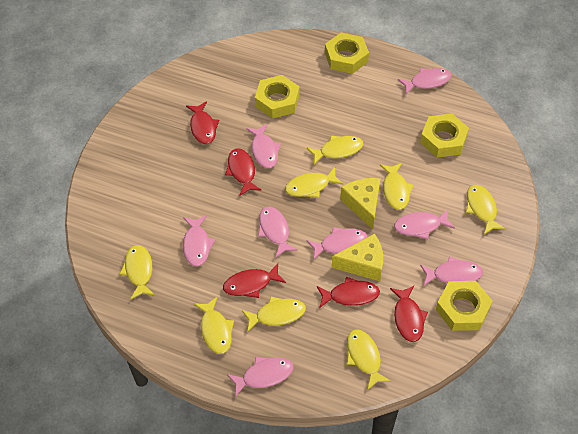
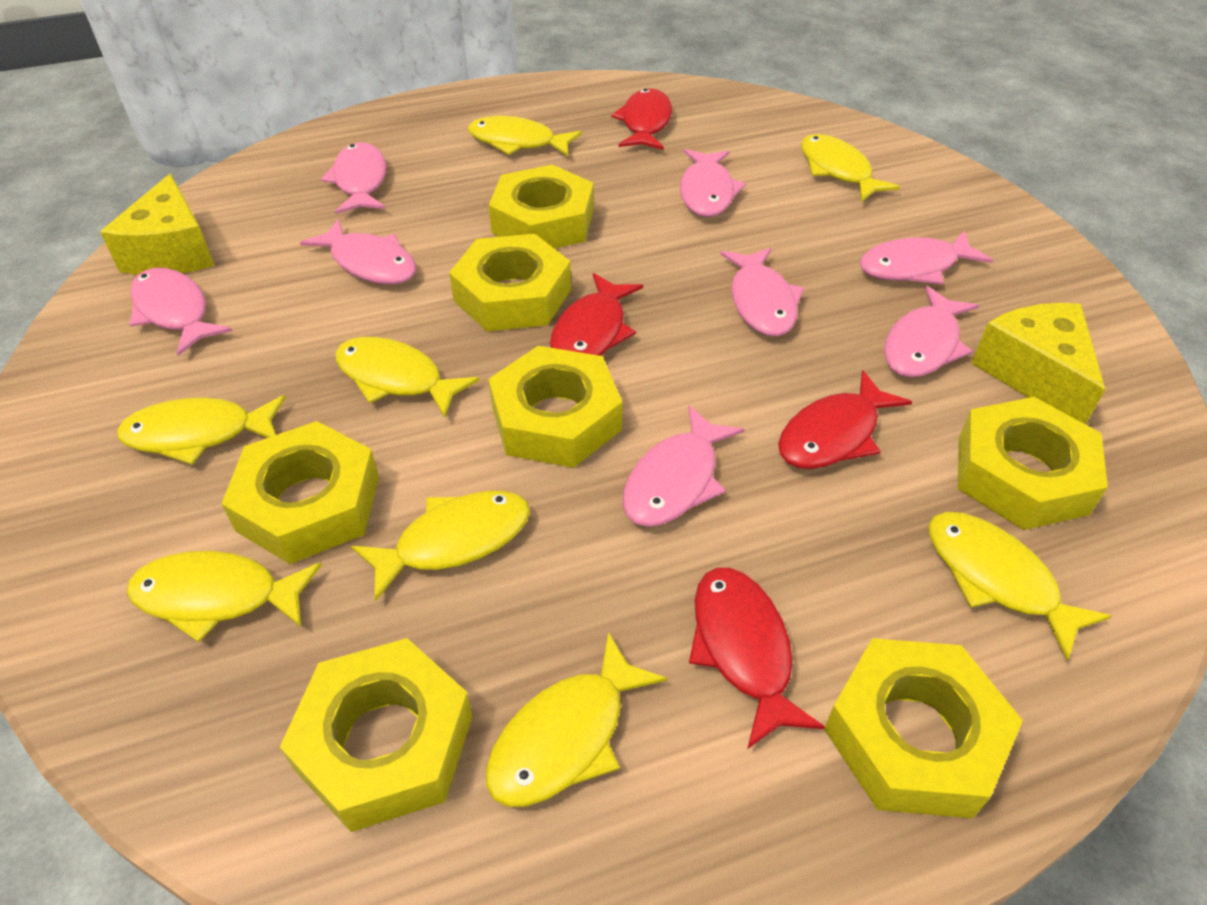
red fish: [186,101,219,144] [223,263,286,298] [225,148,262,196] [317,277,380,308] [390,286,428,342] = 5 -> [550,273,643,356] [611,88,672,150] [689,568,825,749] [778,370,912,469] = 4
yellow nut: [255,75,300,119] [325,33,369,74] [420,114,469,158] [436,281,493,331] = 4 -> [222,421,379,564] [280,638,473,832] [449,234,571,331] [488,346,622,468] [489,165,594,249] [824,638,1023,818] [958,397,1108,530] = 7

